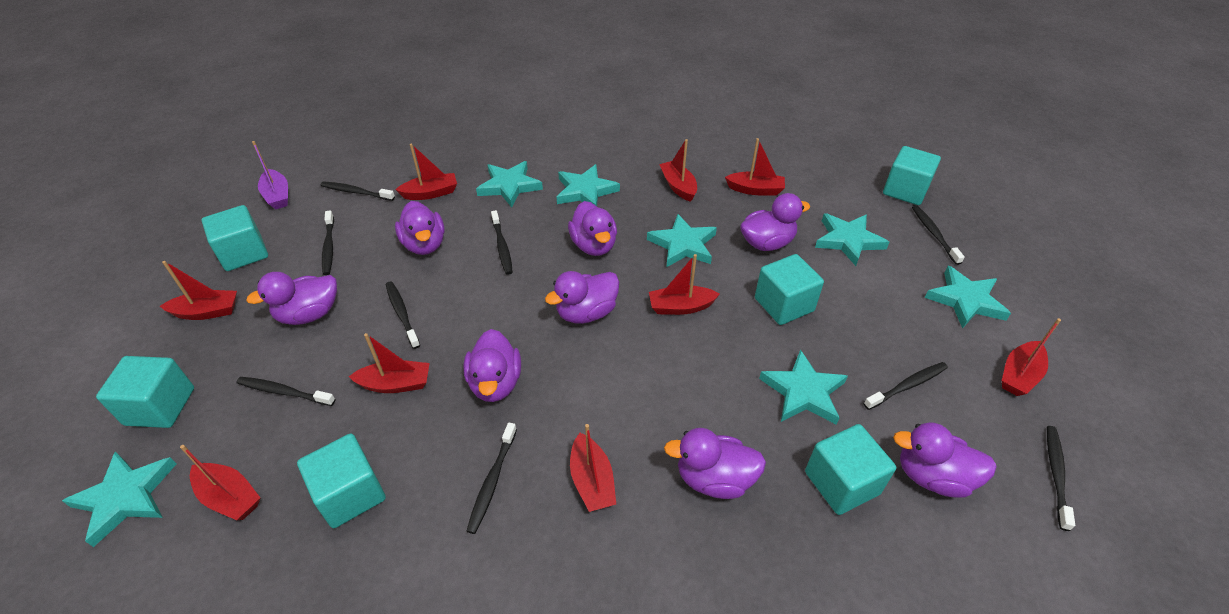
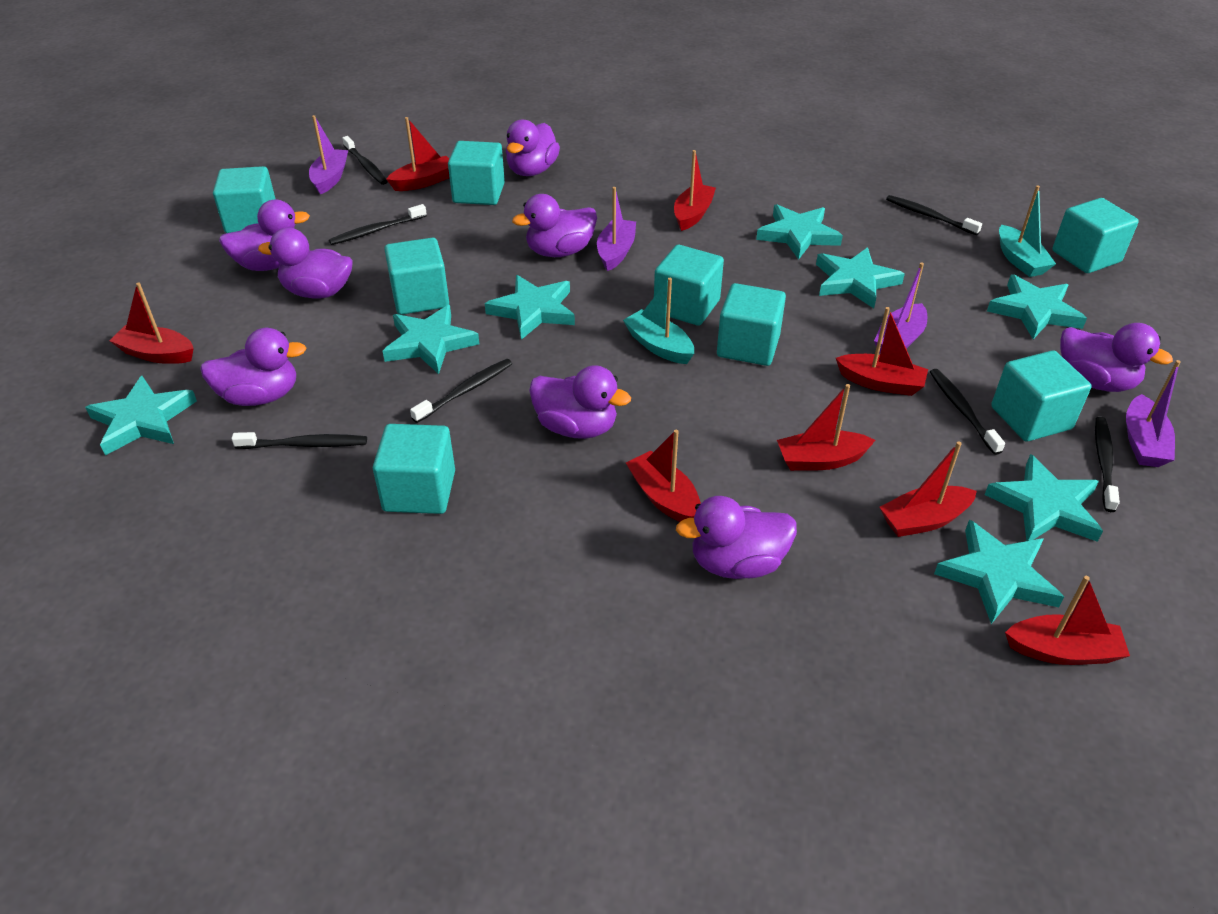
black toothbrush: [236,377,335,406] [320,181,395,201] [322,210,334,275] [386,281,420,349] [467,422,517,534] [491,210,513,275] [864,362,948,410] [912,205,965,265] [1047,426,1075,531] = 9 -> [231,432,367,449] [329,204,427,245] [342,136,388,185] [410,359,512,423] [886,195,982,235] [930,369,1005,455] [1095,417,1120,512] = 7
purple boat: [252,141,288,209] = 1 -> [309,115,348,194] [597,187,636,271] [874,262,927,353] [1126,360,1181,467] = 4
red boat: [160,261,237,320] [180,445,260,520] [349,333,429,393] [395,143,457,200] [570,424,616,512] [649,254,720,315] [659,139,697,202] [725,138,785,196] [1002,318,1061,396] = 9 -> [109,283,194,364] [386,117,450,191] [626,430,701,522] [674,150,716,231] [777,384,875,471] [836,307,928,396] [880,441,977,537] [1005,576,1130,665] = 8
turquoise boat: none = 0 -> [623,278,694,364] [999,185,1056,277] = 2
turquoise cube: [96,356,194,428] [202,205,268,271] [297,433,386,528] [755,254,824,325] [805,424,896,515] [883,146,941,205] = 6 -> [213,166,275,233] [373,424,455,514] [384,238,449,315] [448,141,505,205] [654,245,724,326] [717,283,786,366] [991,350,1091,442] [1052,198,1139,273] = 8
turquoise star: [62,451,176,547] [476,161,543,208] [557,164,620,206] [647,214,717,267] [759,349,848,425] [815,213,889,266] [925,266,1011,329] = 7 -> [85,376,197,455] [383,305,479,374] [485,275,575,340] [756,204,843,260] [816,247,905,308] [934,520,1064,624] [985,454,1103,542] [987,274,1087,339] = 8

